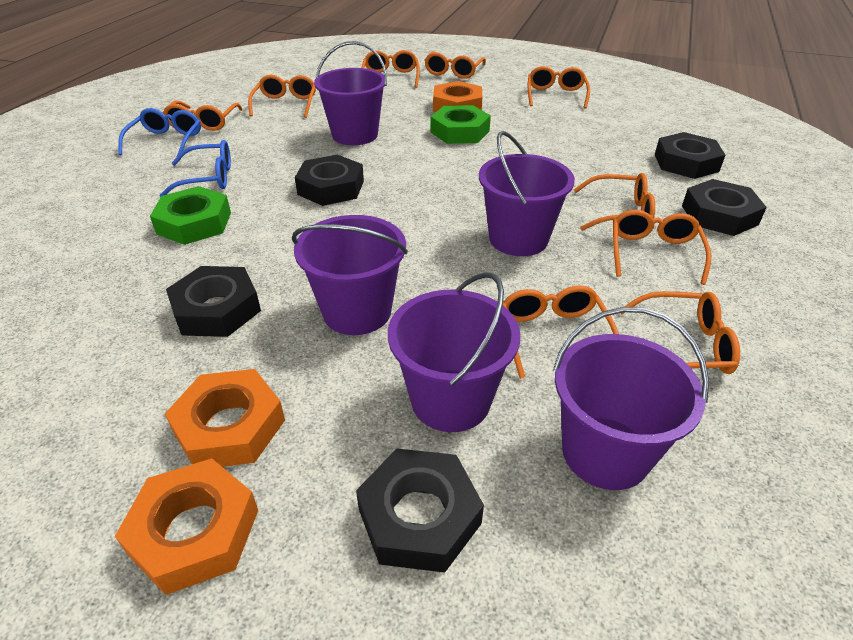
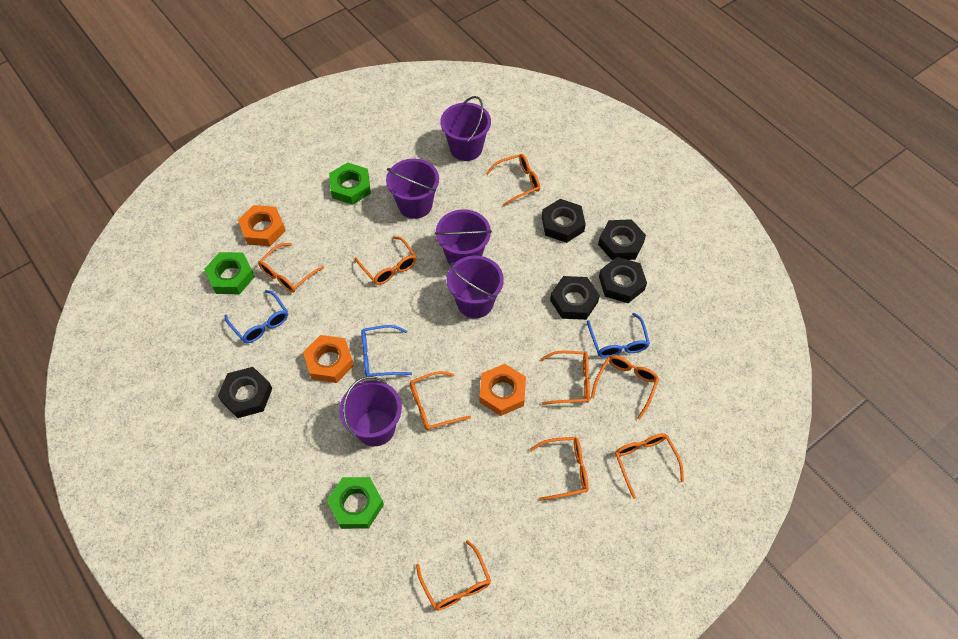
blue glasses: [118,108,201,156] [159,140,231,198] = 2 -> [224,290,288,343] [361,325,412,376] [587,313,650,358] = 3
green nut: [150,186,231,245] [431,105,491,144] = 2 -> [204,252,255,294] [327,477,384,529] [329,162,371,205] = 3

